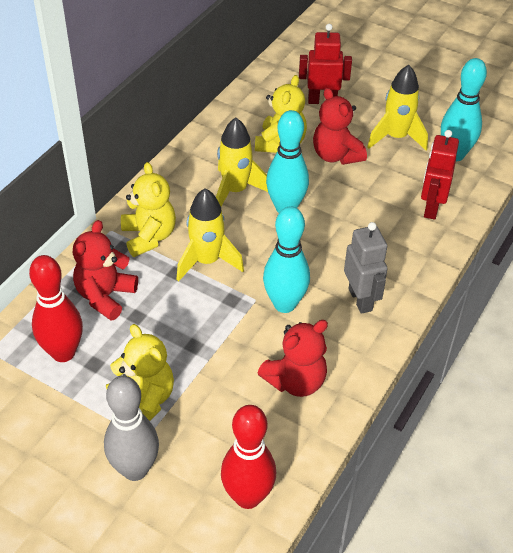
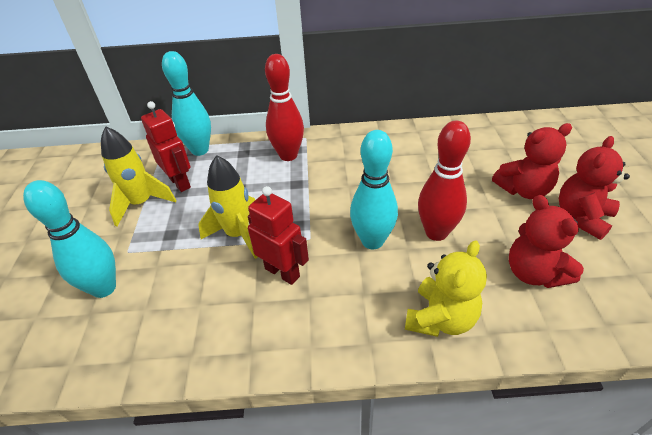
grey bowling pin: [104,376,159,481] = 1 -> none = 0
grey robot: [344,222,388,314] = 1 -> none = 0
yellow rocket: [176,188,244,282] [216,118,268,206] [367,65,428,150] = 3 -> [101,126,177,227] [198,155,258,259] = 2
yellow teddy bear: [106,324,174,421] [121,162,176,257] [255,75,307,153] = 3 -> [405,240,487,337] = 1

